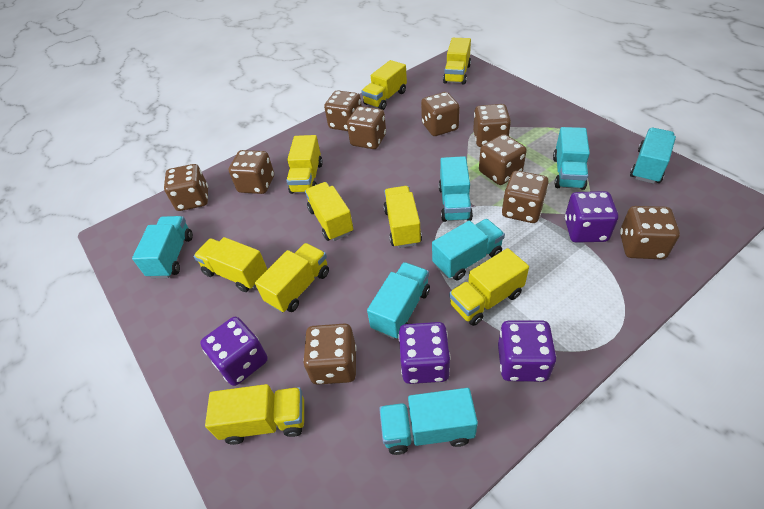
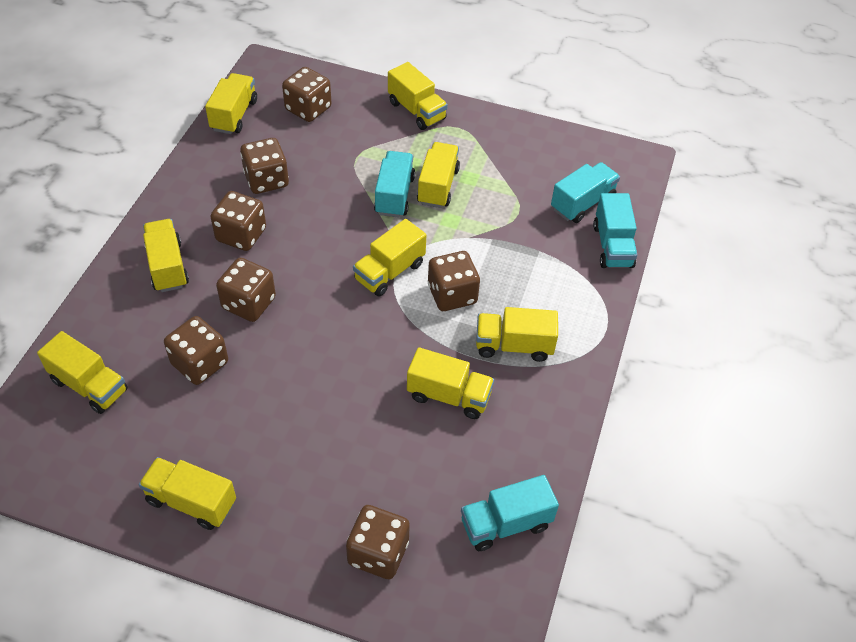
brown dice: [164,164,208,211] [229,150,274,194] [303,323,357,385] [324,90,362,131] [347,106,386,149] [421,92,460,136] [473,104,511,147] [479,134,527,185] [502,171,549,223] [620,206,680,259] = 10 -> [164,316,228,385] [211,191,266,251] [216,258,276,322] [240,138,289,194] [282,67,331,122] [346,505,410,580] [428,251,480,311] = 7
purple dice: [200,317,268,386] [398,322,451,384] [498,320,556,382] [565,191,618,243] = 4 -> none = 0
turquoise truck: [132,216,193,278] [367,262,430,339] [379,388,478,455] [432,219,505,281] [438,156,473,222] [553,127,590,190] [630,128,676,184] = 7 -> [374,151,415,218] [461,475,559,551] [551,162,620,223] [593,193,637,268] = 4

